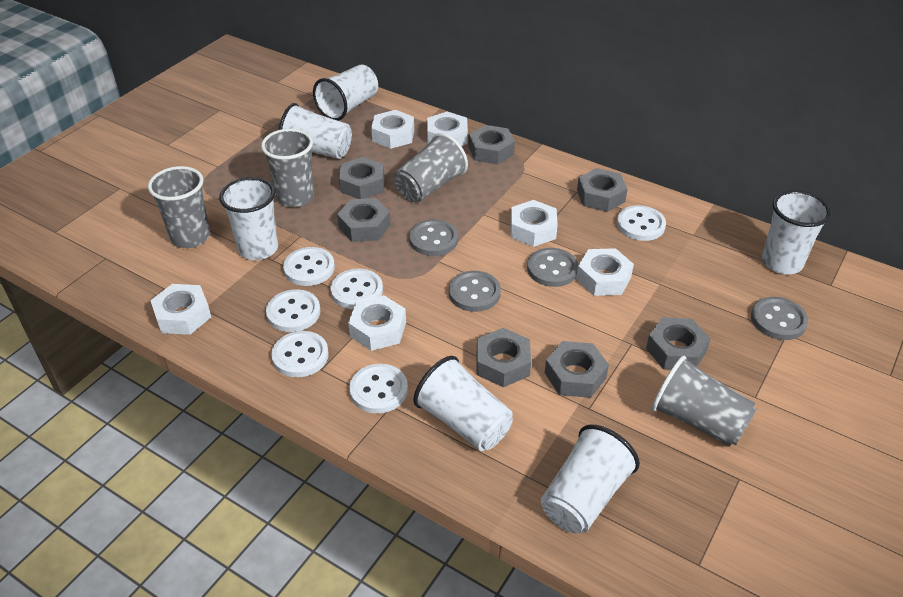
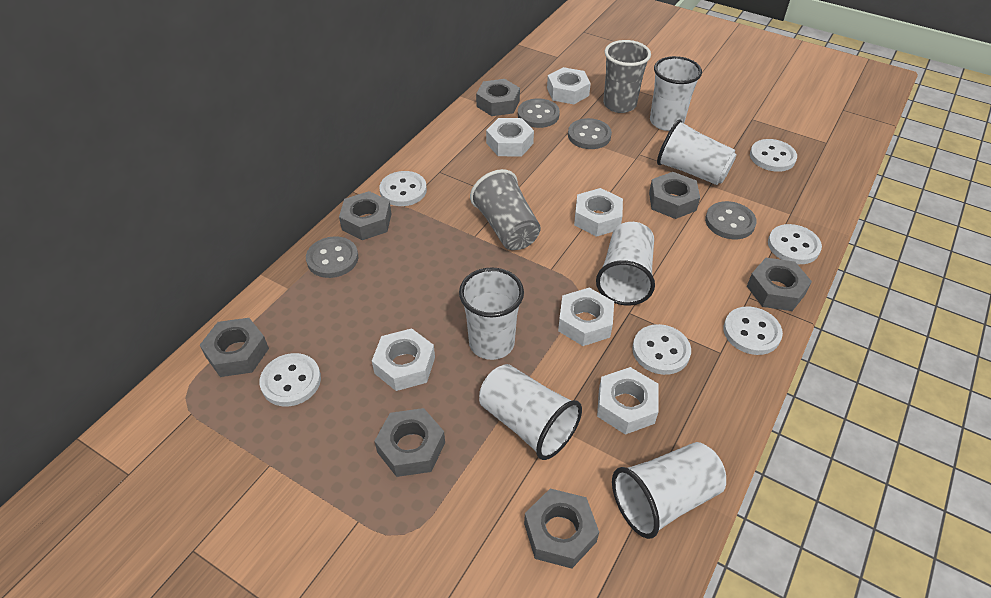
grey cup: [148,166,210,248] [261,129,314,207] [394,133,468,203] [652,355,757,447] = 4 -> [470,169,541,250] [603,40,651,113] = 2

